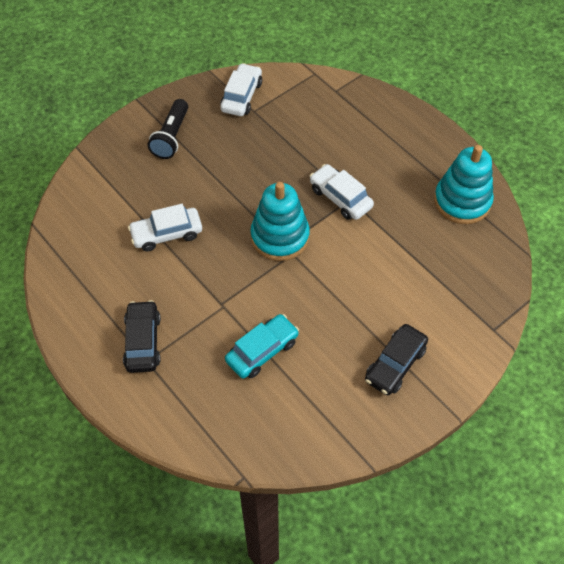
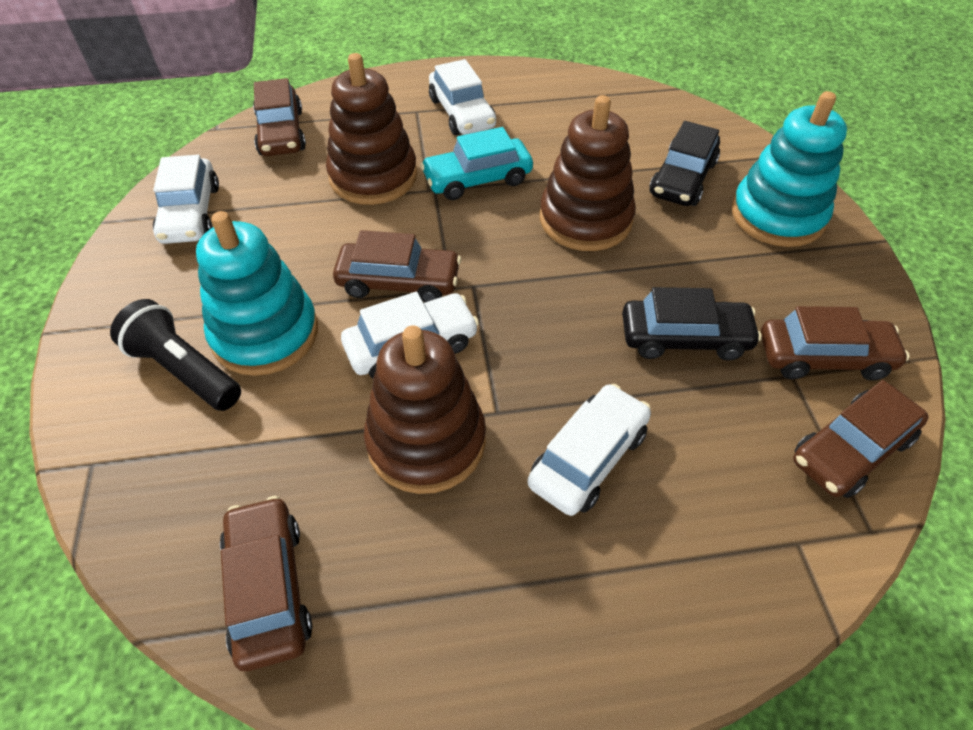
brown car: none = 0 -> [220,496,312,671] [253,78,306,156] [333,230,461,302] [761,306,910,381] [793,380,929,498] = 5
brown stacking toy: none = 0 -> [326,53,417,205] [364,325,486,494] [540,95,636,251] = 3
white car: [128,204,202,251] [220,63,262,116] [310,164,374,220] = 3 -> [153,155,219,244] [341,292,479,379] [429,59,496,135] [528,384,651,516] = 4

